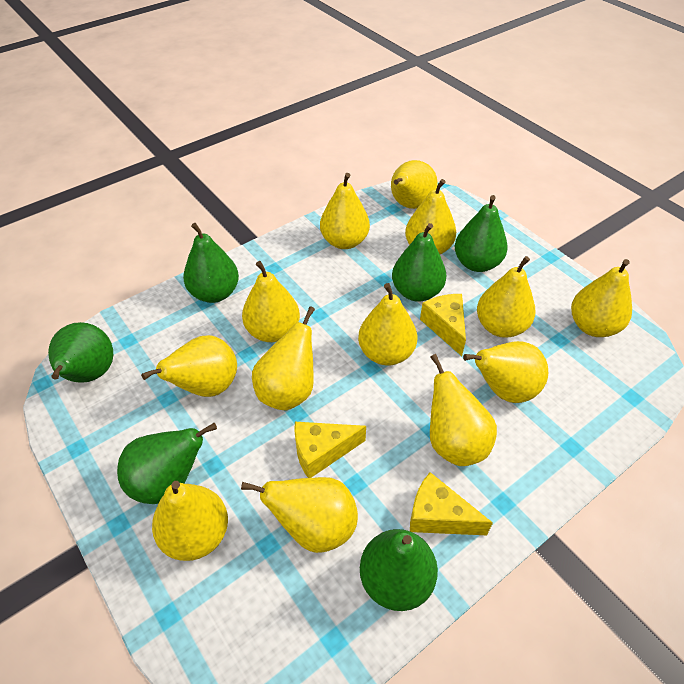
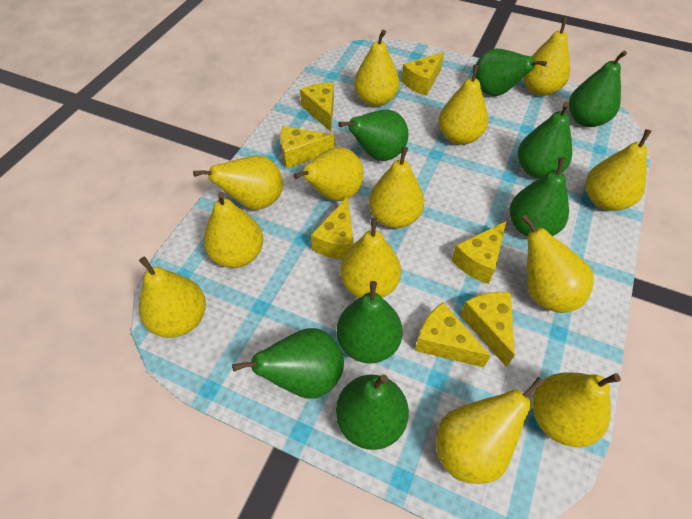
green pear: [48,322,113,383] [117,423,217,504] [183,223,239,303] [360,529,438,611] [392,223,446,302] [455,195,508,272] = 6 -> [232,328,344,399] [336,374,409,450] [337,281,403,364] [338,110,409,161] [475,49,547,96] [510,157,569,237] [518,102,572,179] [569,50,627,127] = 8
yellow cheese: [294,422,366,478] [410,472,493,535] [420,294,466,356] = 3 -> [280,126,335,169] [300,82,334,132] [311,197,354,259] [401,52,444,96] [415,303,491,367] [451,221,506,284] [460,292,515,367] = 7

